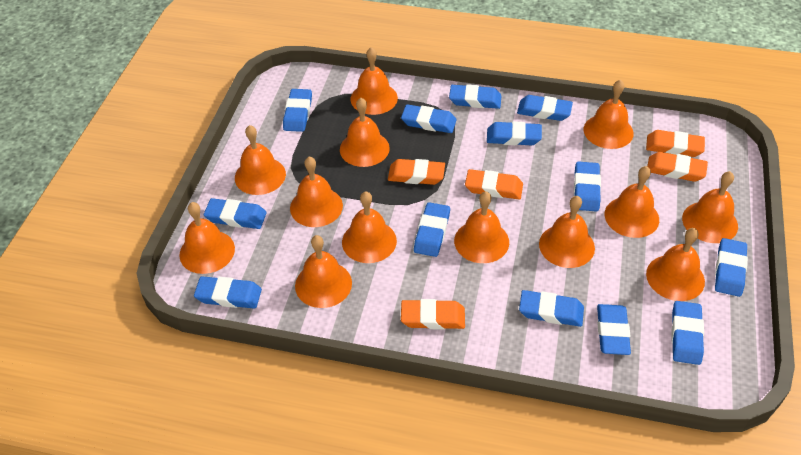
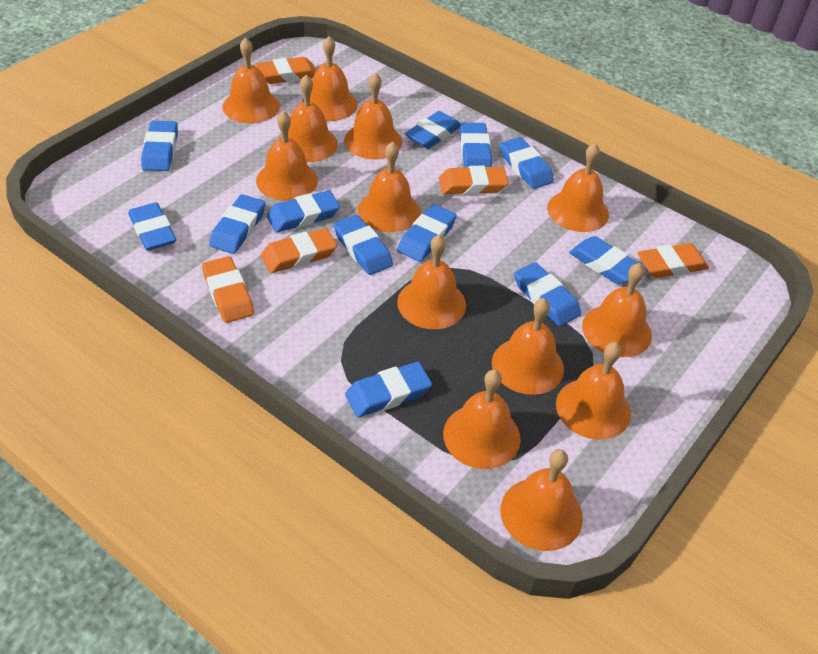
blue eraser: [194,276,262,308] [204,198,267,229] [283,89,312,132] [401,104,456,133] [414,202,450,257] [449,84,501,109] [487,121,542,145] [517,95,573,121] [519,290,584,327] [574,161,601,212] [597,304,631,355] [671,301,704,365] [715,238,748,297] = 13 -> [128,202,177,251] [141,121,178,171] [209,194,266,254] [267,190,340,233] [334,215,393,275] [345,362,432,417] [397,204,457,262] [405,111,460,149] [460,123,492,168] [500,137,554,189] [514,262,581,326] [569,236,637,284] = 12

